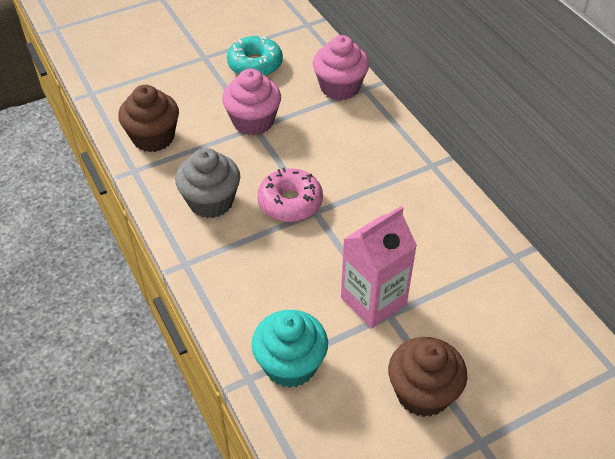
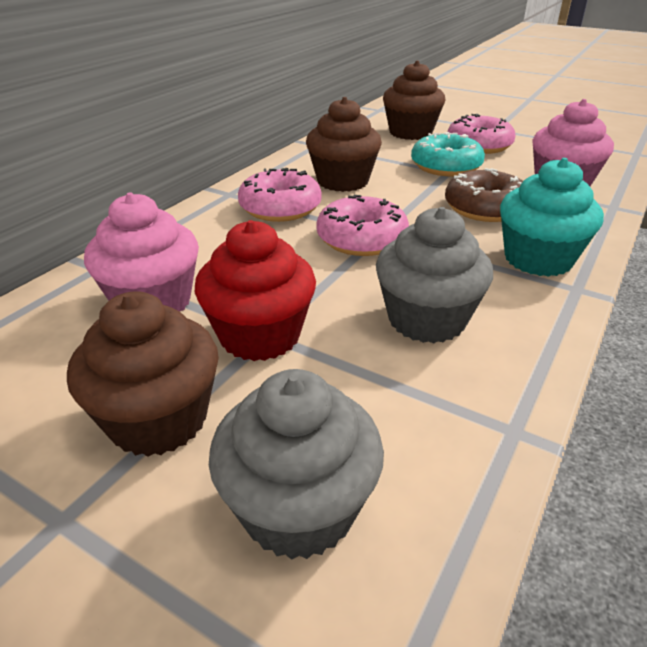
brown cupcake: [118,85,179,152] [388,337,467,417] = 2 -> [67,291,219,457] [306,97,382,192] [383,61,445,140] = 3
brown donut: none = 0 -> [445,168,523,222] = 1
grey cupcake: [175,148,240,218] = 1 -> [209,369,384,560] [376,207,493,343] = 2
pink carton: [341,206,417,328] = 1 -> none = 0
pink donut: [257,168,323,222] = 1 -> [238,168,322,222] [316,195,409,256] [448,114,515,154] = 3
red cupcake: none = 0 -> [195,220,316,361] = 1

